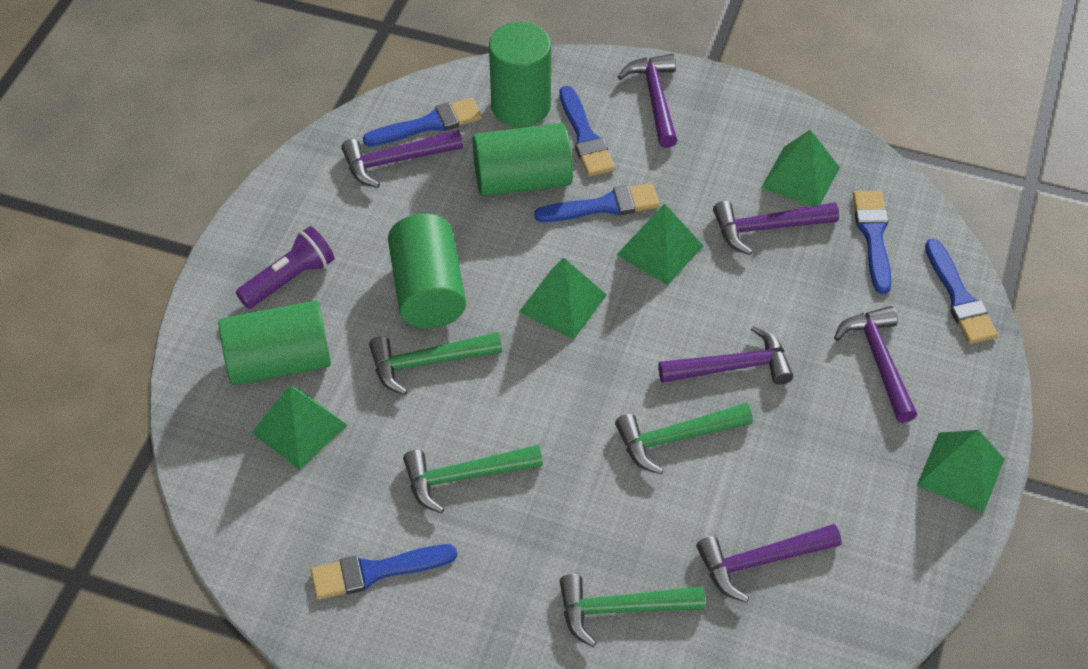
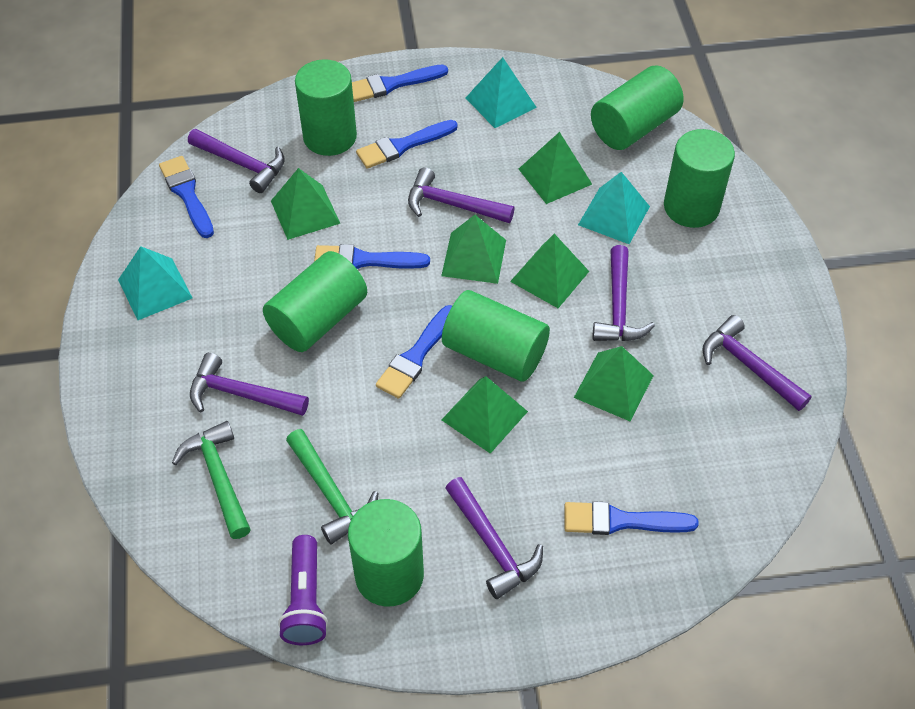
green cylinder: [219,300,331,386] [388,214,466,328] [472,123,573,197] [489,22,551,127] = 4 -> [263,251,367,352] [295,59,357,156] [348,499,424,607] [442,290,550,382] [591,65,684,150] [664,129,735,228] = 6
green hammer: [369,332,502,395] [403,445,543,514] [560,574,706,647] [615,403,753,474] = 4 -> [172,421,251,539] [286,429,378,544] = 2
green pyramid: [251,385,347,470] [519,258,607,339] [617,203,703,285] [761,130,840,206] [917,430,1004,513] = 5 -> [271,168,341,240] [441,215,506,284] [442,376,528,454] [510,234,589,308] [519,132,592,204] [574,346,654,422] = 6
turquoise pyramid: none = 0 -> [118,246,193,320] [466,57,537,128] [578,172,650,244] = 3

